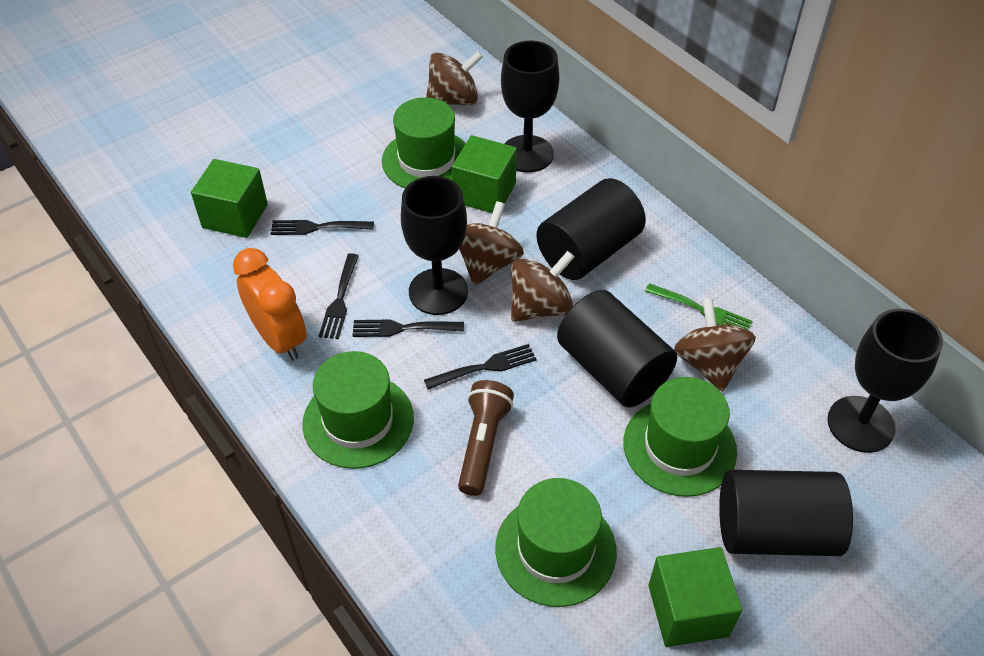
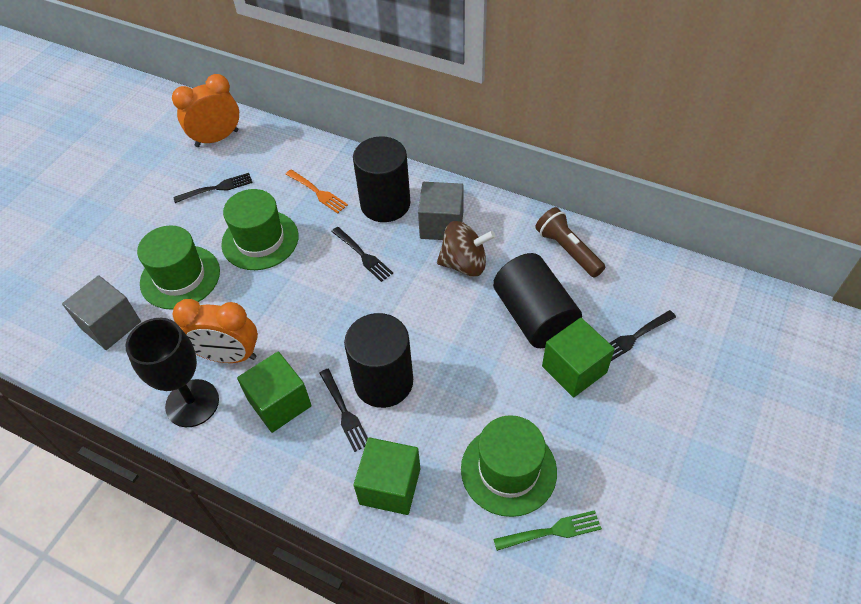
black goblet: [401,176,468,315] [501,41,559,173] [827,309,943,453] = 3 -> [125,318,219,427] = 1
brown spinning top: [426,51,483,105] [459,201,524,286] [511,251,574,322] [674,298,756,392] = 4 -> [437,221,495,277] = 1
green hat: [302,351,414,469] [382,97,466,188] [495,478,617,607] [623,377,737,497] = 4 -> [137,225,220,310] [221,189,299,270] [461,415,557,517] = 3
grey cube: none = 0 -> [62,275,141,350] [418,182,464,240] = 2
orange clock: [233,248,306,361] = 1 -> [172,74,239,147] [172,299,258,363] = 2
orange fork: none = 0 -> [286,170,348,213] = 1

